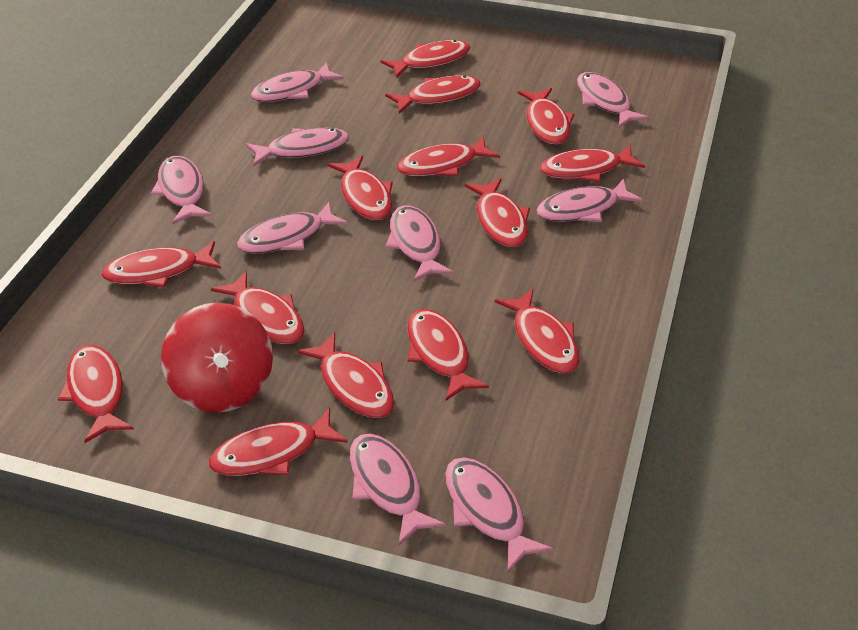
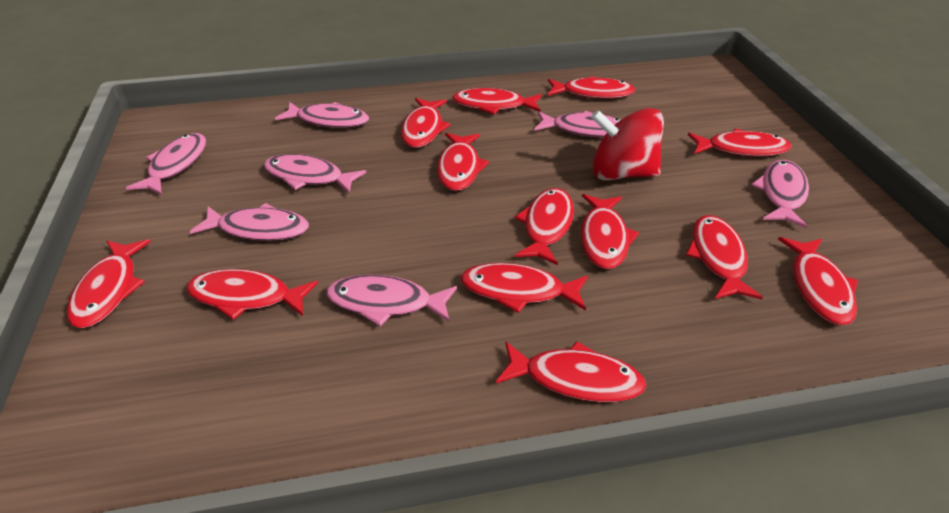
pink fish: [151,156,212,224] [237,202,348,254] [246,128,349,166] [251,62,344,102] [349,434,446,545] [385,205,454,282] [445,457,553,572] [536,178,643,222] [577,72,650,128] = 9 -> [126,133,206,195] [190,203,309,241] [264,154,366,193] [275,102,369,128] [326,275,457,326] [534,111,621,137] [752,160,809,228] = 7
red fish: [58,345,134,443] [101,241,221,288] [209,408,348,476] [211,271,305,344] [297,332,394,418] [327,156,393,221] [381,40,470,78] [385,75,481,114] [397,137,500,177] [407,309,489,401] [464,178,530,248] [494,289,580,374] [518,88,575,145] [540,145,645,182] = 14 -> [67,239,151,328] [186,269,318,320] [401,98,451,148] [437,133,489,191] [452,88,542,114] [460,263,588,313] [496,341,647,402] [514,188,574,265] [548,76,635,99] [580,194,639,269] [686,215,763,299] [688,128,791,156] [778,237,858,325] = 13

